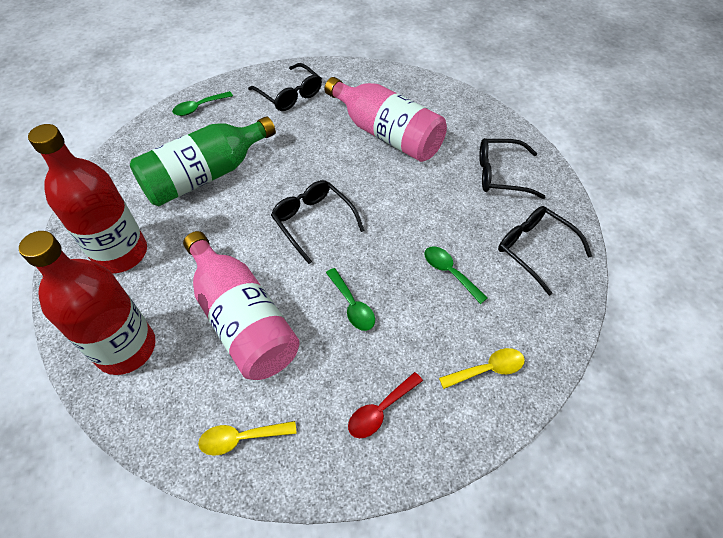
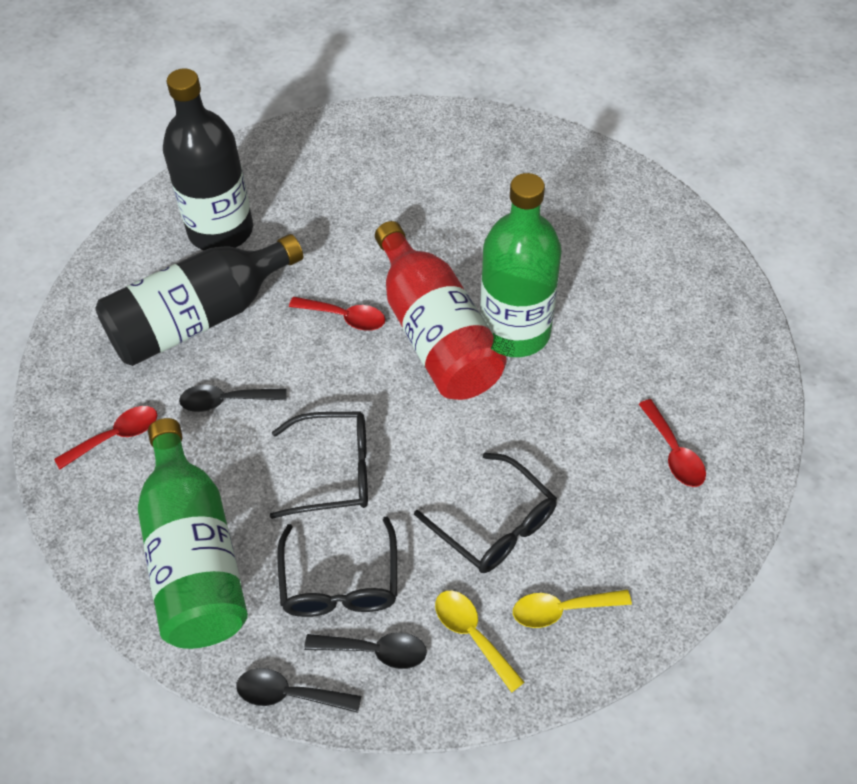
black bottle: none = 0 -> [95,234,303,366] [163,69,253,250] = 2
black glasses: [248,63,322,111] [271,180,365,264] [479,138,545,199] [498,206,592,296] = 4 -> [270,411,368,519] [277,516,397,617] [414,452,557,573] = 3
black spoon: none = 0 -> [179,385,287,412] [236,668,361,713] [304,633,427,669] = 3
green bottle: [130,116,276,206] = 1 -> [138,418,248,649] [480,173,562,357] = 2
green spoon: [172,91,233,116] [326,268,375,331] [424,246,488,304] = 3 -> none = 0
pink bottle: [183,231,300,380] [325,77,447,162] = 2 -> none = 0
red bottle: [19,231,156,375] [28,124,147,274] = 2 -> [375,221,507,400] = 1
red spoon: [348,372,423,438] = 1 -> [54,406,157,469] [289,297,385,331] [639,399,706,487] = 3

